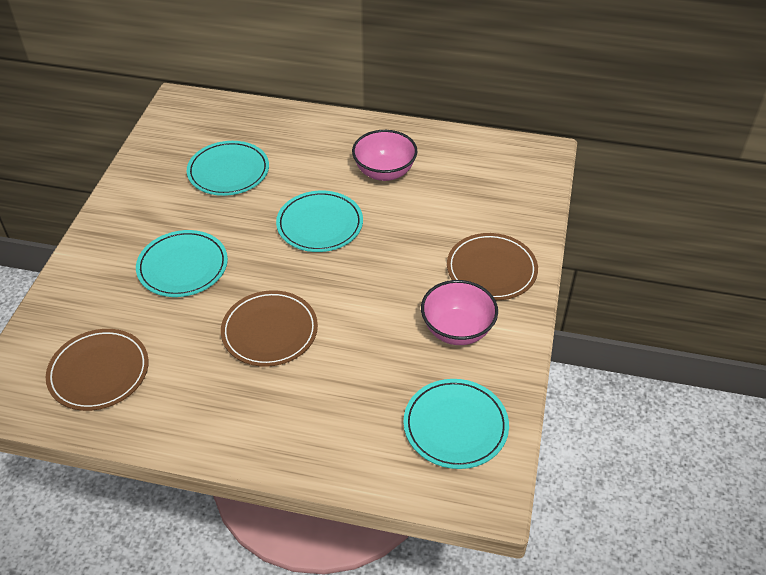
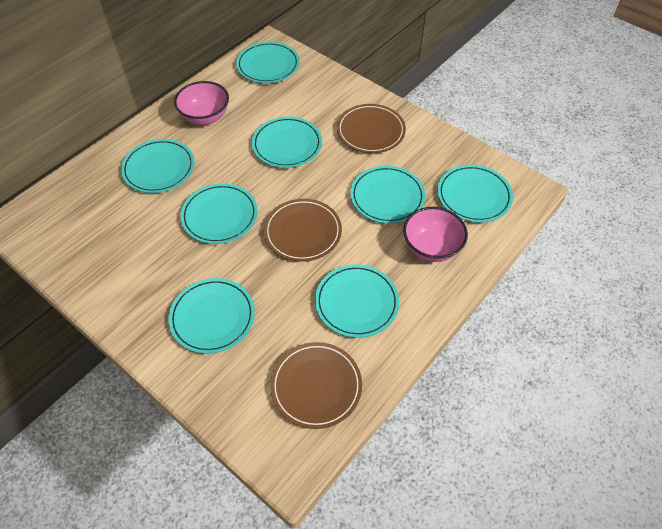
turquoise plate: [136,230,228,297] [187,141,269,196] [276,191,363,252] [403,379,509,469] = 4 -> [121,139,194,193] [169,278,255,354] [180,183,258,244] [236,42,300,83] [252,117,322,168] [315,264,399,338] [350,166,425,224] [438,165,513,223] = 8

